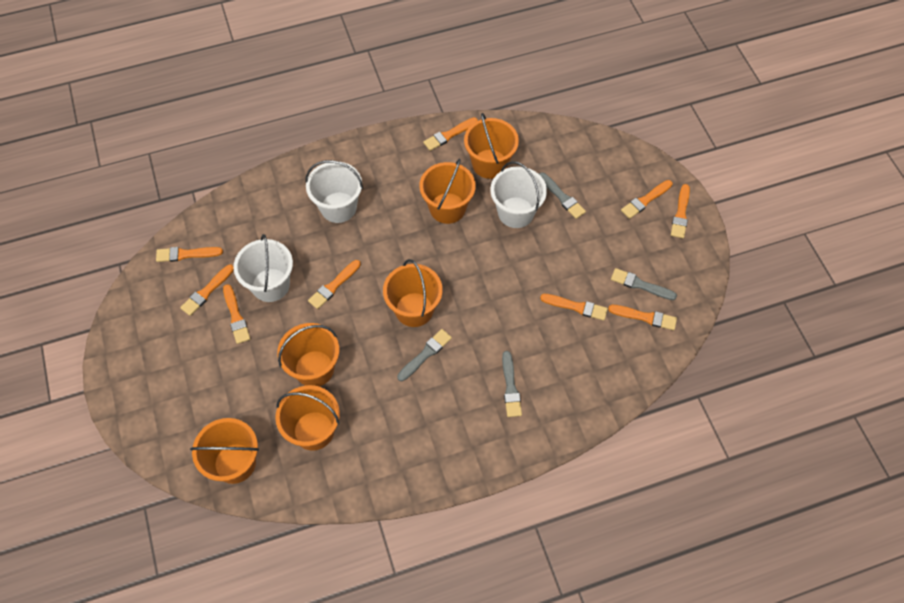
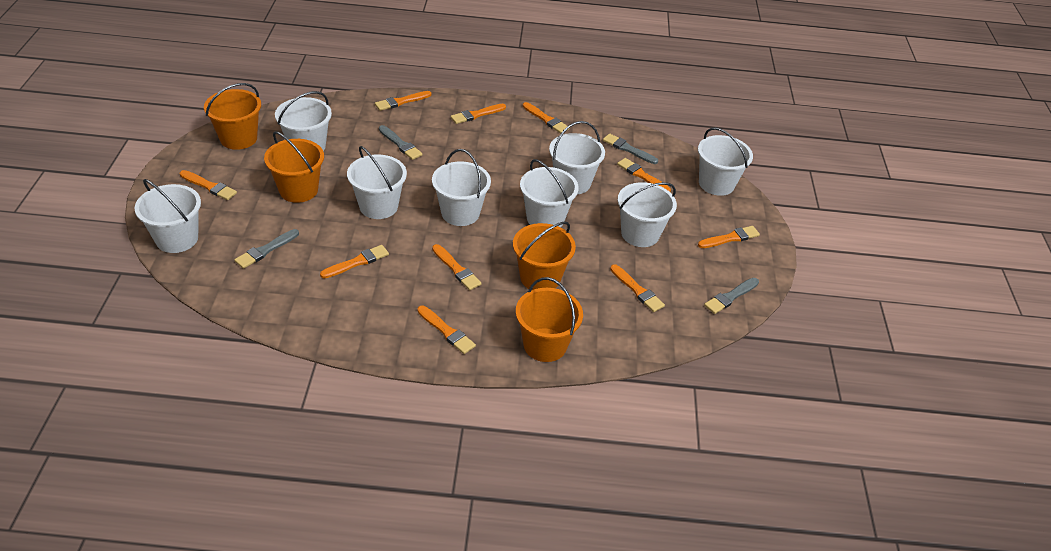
orange brush: [156,247,223,262] [180,264,234,316] [223,284,250,344] [308,260,361,309] [423,117,478,151] [540,294,608,321] [608,305,677,330] [621,180,673,219] [671,184,690,238] = 9 -> [180,170,237,200] [320,245,389,279] [375,91,431,111] [417,306,476,354] [432,244,481,290] [451,104,506,124] [523,102,569,133] [610,264,665,312] [617,158,671,192] [698,226,760,248] = 10
orange bucket: [190,418,259,484] [275,385,340,451] [277,323,339,386] [383,259,443,327] [419,159,476,224] [464,113,519,179] = 6 -> [204,83,261,150] [264,131,324,203] [513,221,576,290] [516,277,583,362] = 4
white bucket: [233,234,293,302] [305,160,363,223] [490,161,547,228] = 3 -> [135,179,201,253] [275,91,332,151] [347,146,407,219] [432,149,491,226] [520,159,579,227] [549,121,605,194] [618,182,677,247] [698,127,753,196] = 8

